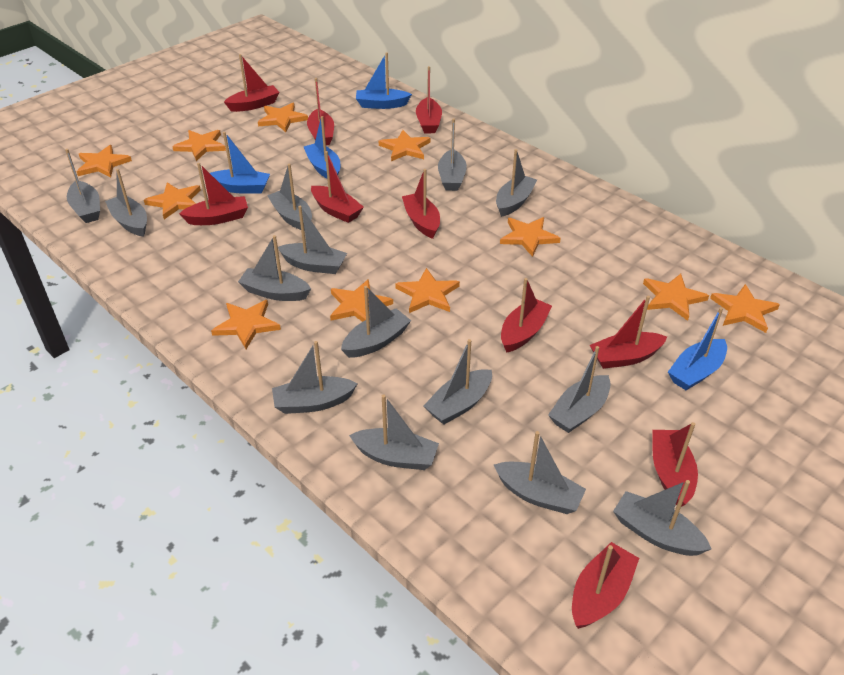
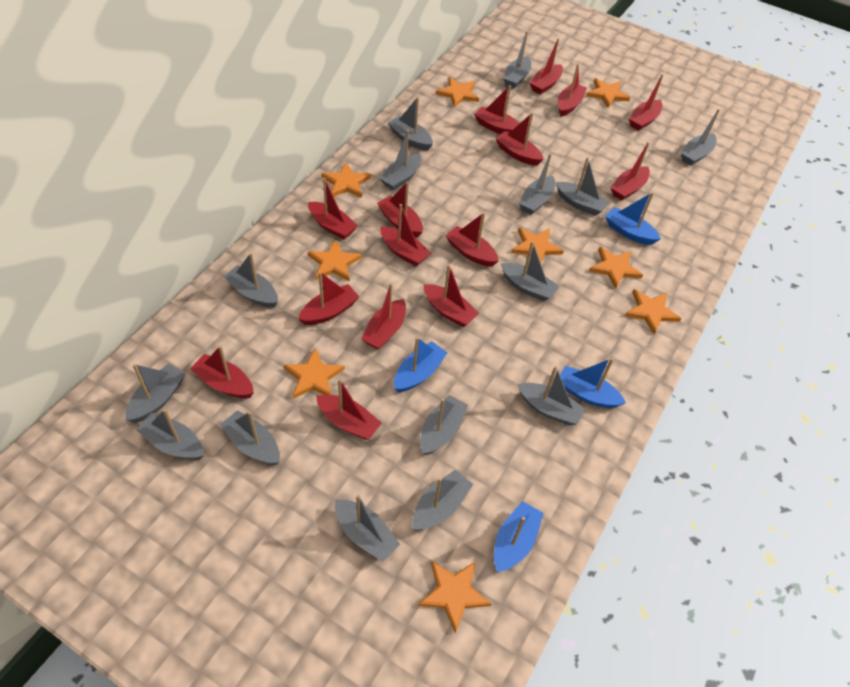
grey boat: [65,149,100,223] [105,169,147,237] [238,235,311,301] [267,164,312,231] [272,341,358,414] [278,206,347,274] [341,286,411,358] [349,394,439,470] [423,339,492,425] [438,118,467,191] [494,431,586,514] [496,149,537,217] [548,346,611,433] [613,480,711,556] = 14 -> [126,364,186,423] [136,409,204,460] [220,410,280,465] [223,253,278,308] [335,494,400,562] [379,129,421,191] [388,97,433,151] [412,470,473,530] [420,395,468,455] [501,241,559,301] [503,31,531,88] [518,366,586,426] [519,153,555,215] [556,157,610,216] [681,109,720,166] = 15
orange star: [77,145,132,178] [144,182,201,219] [172,130,226,161] [211,300,281,349] [258,103,308,132] [330,279,393,322] [379,130,430,161] [395,268,460,313] [500,217,561,257] [643,274,709,321] [710,284,780,333] = 11 -> [284,348,345,399] [308,239,362,282] [321,162,371,198] [418,561,491,633] [436,77,479,108] [511,228,564,263] [586,79,630,108] [589,247,643,289] [625,289,682,334] = 9
red boat: [179,163,248,225] [224,54,280,112] [307,78,334,145] [311,151,364,223] [402,169,440,239] [416,66,442,133] [501,278,552,353] [572,542,639,629] [590,296,667,369] [652,422,698,507] = 10 -> [190,346,254,398] [298,272,359,325] [308,178,358,240] [316,378,382,440] [361,283,406,350] [377,182,423,238] [380,204,431,266] [424,264,479,327] [445,212,498,267] [474,85,520,134] [496,113,544,166] [530,38,563,94] [558,64,587,117] [610,142,650,201] [629,74,663,131] = 15

